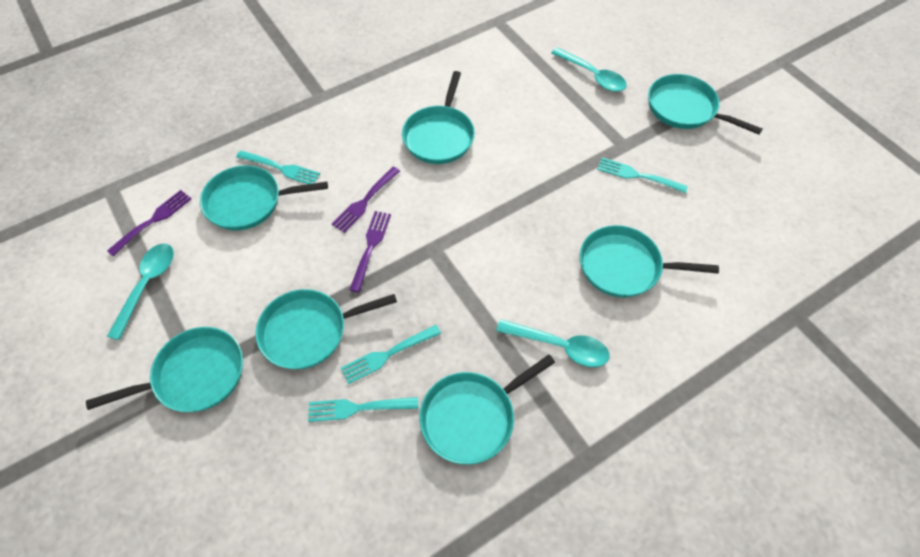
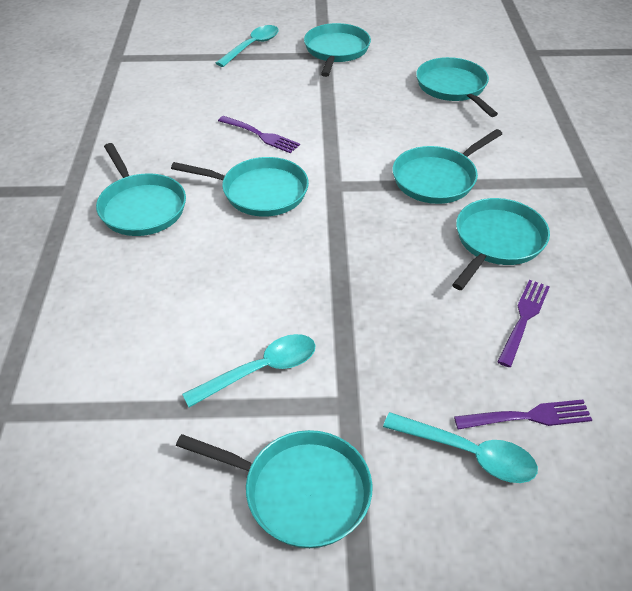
turquoise fork: [236,150,320,184] [308,397,419,422] [341,325,441,384] [597,157,688,193] = 4 -> none = 0

